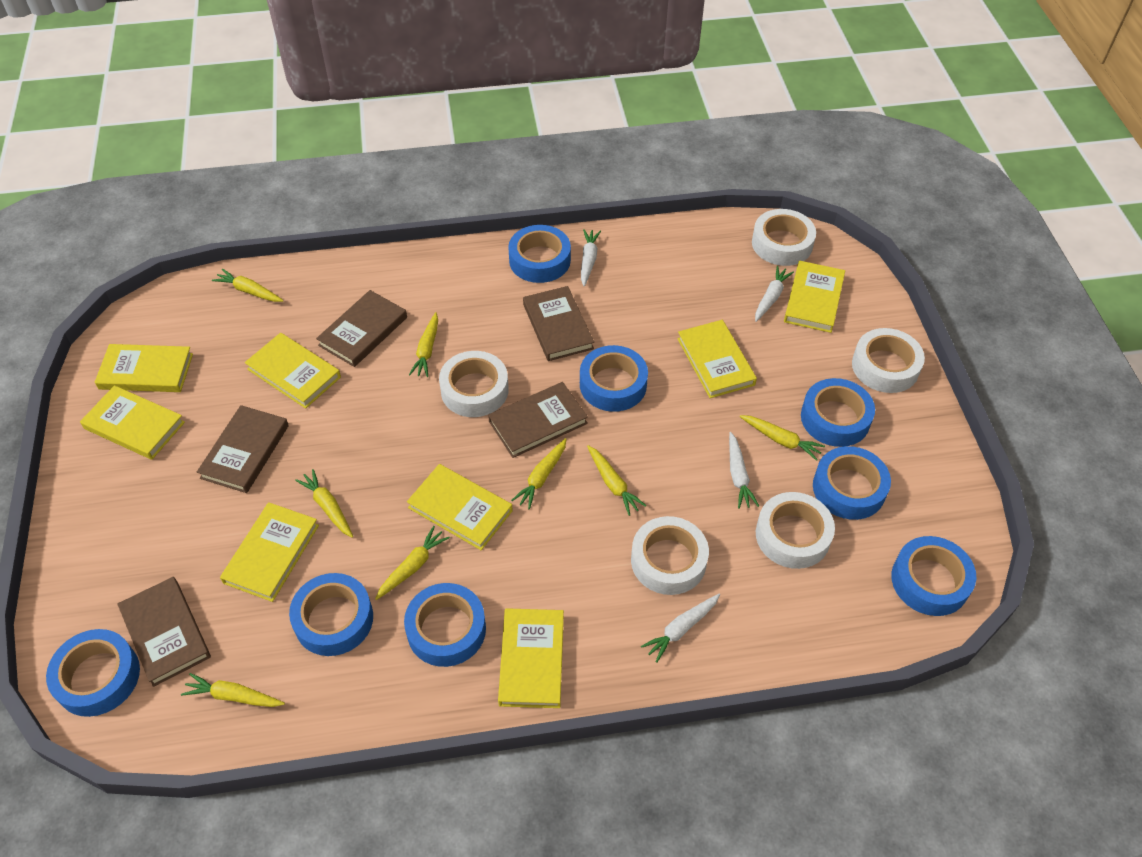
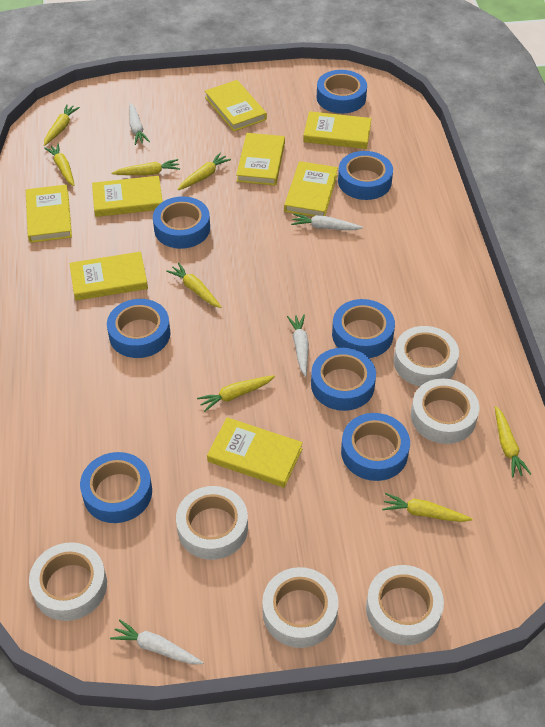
brown book: [117,577,211,687] [197,405,289,493] [316,290,407,367] [488,382,588,458] [523,286,594,361] = 5 -> none = 0
white tape: [439,351,509,417] [631,516,709,595] [752,209,816,266] [756,492,835,569] [852,328,925,393] = 5 -> [29,542,107,621] [176,486,248,560] [262,567,339,648] [366,565,444,645] [394,326,459,386] [411,378,479,444] = 6

